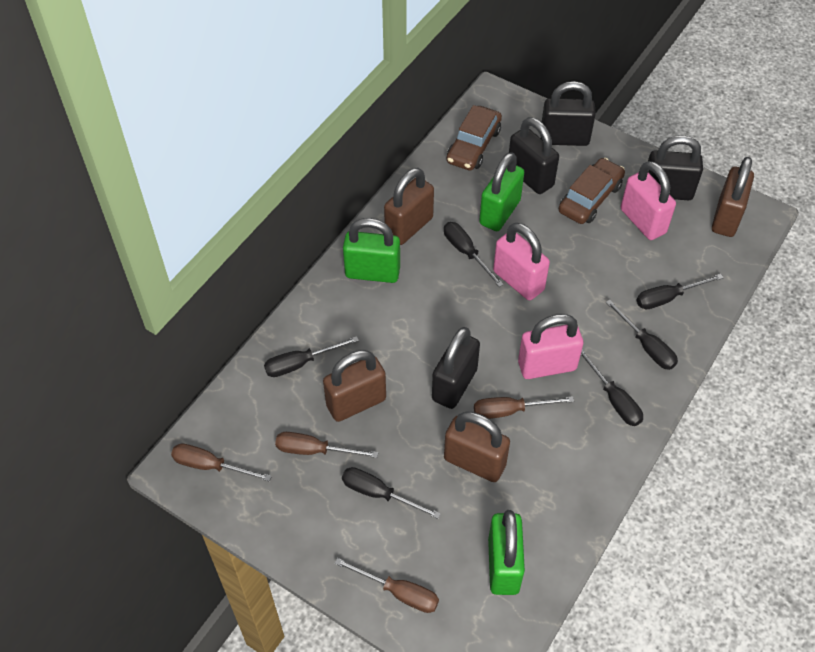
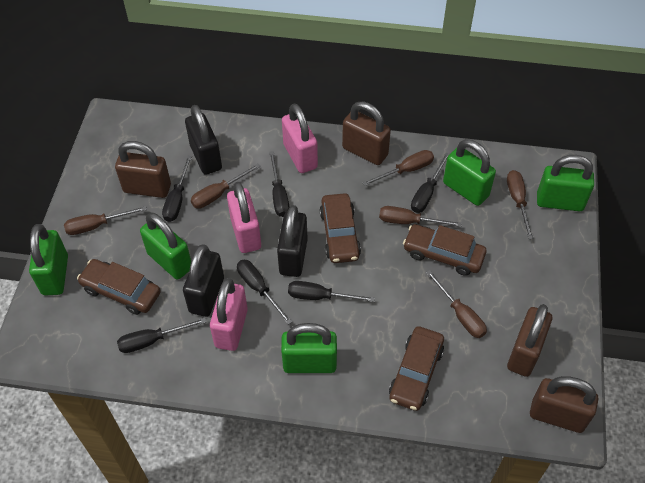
black padlock: [432,327,480,409] [509,117,559,194] [541,81,596,146] [648,135,703,200] = 4 -> [183,244,224,317] [185,105,222,175] [277,205,308,277] = 3
brown car: [447,105,502,171] [559,158,625,224] = 2 -> [77,259,161,315] [320,193,361,263] [389,326,444,411] [403,224,486,276] = 4
brown screwdriver: [171,444,272,482] [275,432,378,458] [335,558,439,613] [474,396,574,419] = 4 -> [64,206,147,235] [191,164,261,209] [362,150,434,186] [379,206,462,227] [426,270,487,338] [507,170,534,239] = 6
green padlock: [343,218,400,283] [479,152,524,231] [488,510,525,595] = 3 -> [29,224,68,295] [140,213,191,280] [281,323,337,373] [443,139,496,206] [537,155,594,211] = 5

